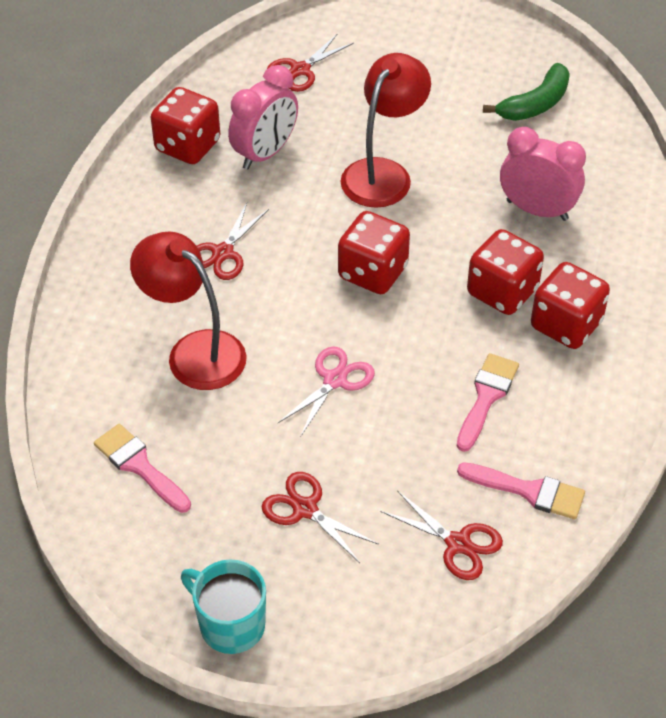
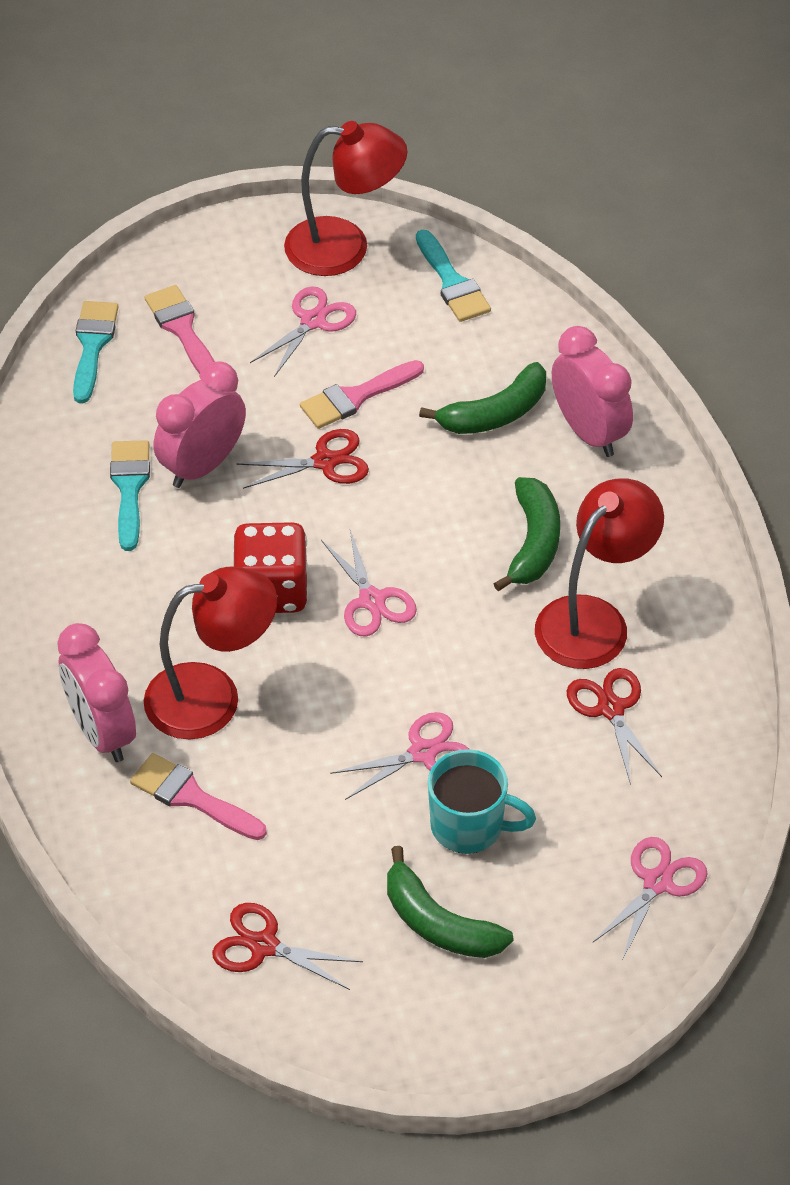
green banana: [483,63,570,121] = 1 -> [387,846,514,958] [419,362,546,434] [493,477,560,591] = 3
pink clock: [228,65,298,170] [500,127,586,221] = 2 -> [57,623,136,762] [154,362,246,488] [552,326,633,457] = 3
pink scissors: [278,347,375,437] = 1 -> [250,286,356,377] [321,530,417,637] [330,712,469,800] [592,837,708,961] = 4
red dice: [151,87,220,164] [338,211,410,294] [467,229,544,315] [531,262,610,349] = 4 -> [233,522,309,613] = 1
red lamp: [130,231,247,390] [340,53,431,208] = 2 -> [144,567,277,740] [284,121,407,276] [535,478,664,669] = 3
red scissors: [197,203,269,280] [262,472,379,563] [267,34,354,92] [381,490,503,580] = 4 -> [212,903,363,990] [236,429,369,489] [567,668,662,785] = 3
turquoise brush: none = 0 -> [73,301,119,403] [110,440,150,551] [416,230,491,322] = 3

